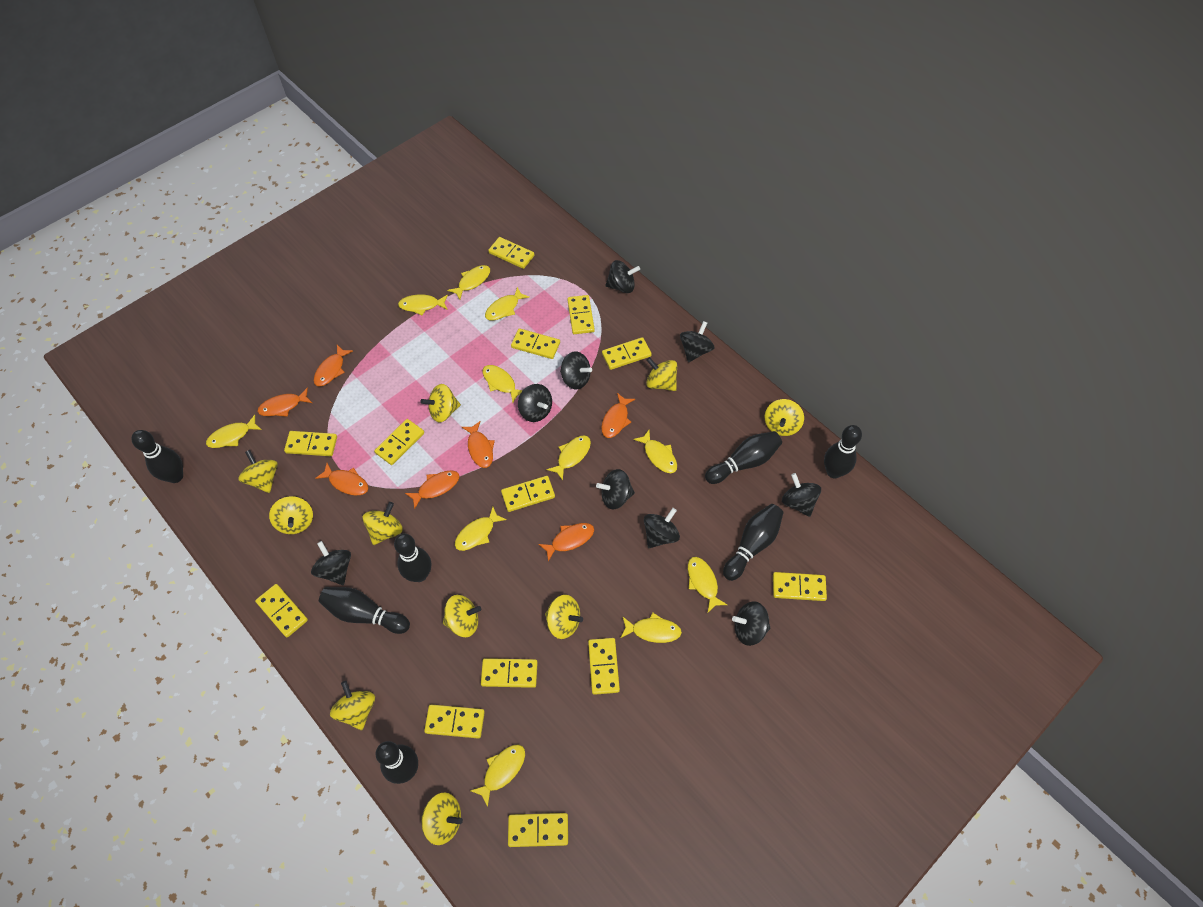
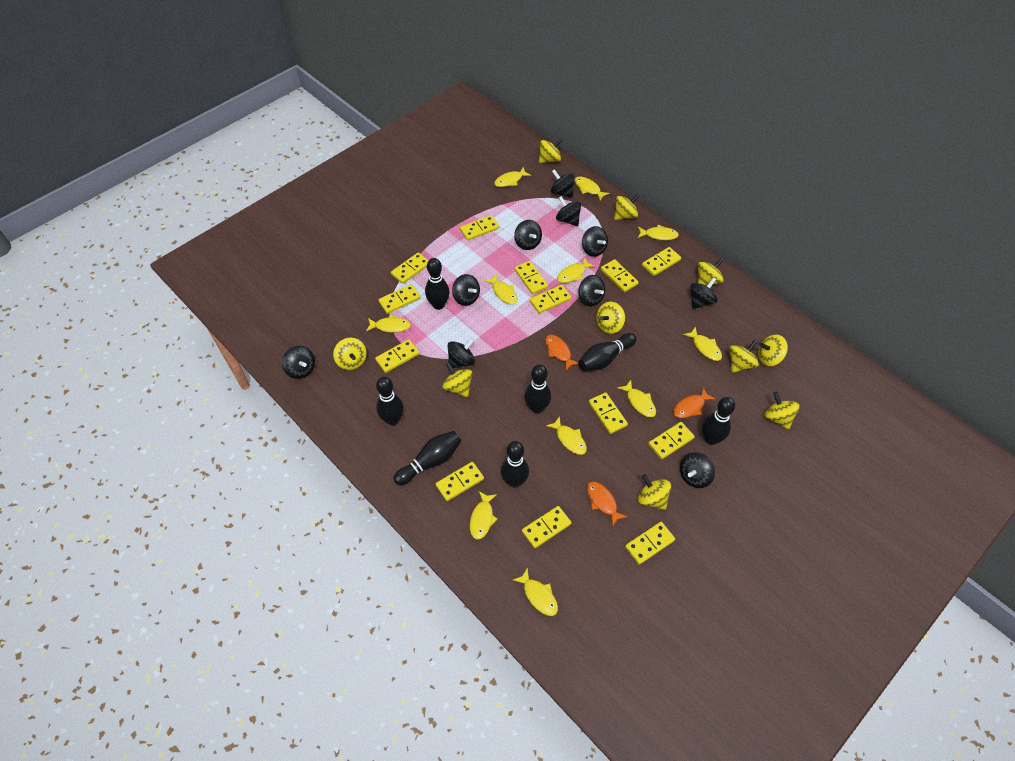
black spinning top: [311,541,351,585] [518,384,552,422] [560,351,592,389] [596,469,635,509] [605,260,640,293] [644,508,680,548] [680,321,714,362] [732,601,770,646] [782,473,821,517] = 9 -> [282,346,315,379] [448,338,475,368] [452,274,480,306] [514,220,542,250] [551,169,575,198] [556,196,581,226] [578,275,605,306] [582,226,608,257] [680,452,715,488] [690,277,718,309] = 10
orange fish: [258,387,312,417] [314,345,353,387] [315,463,368,495] [405,471,460,509] [462,421,495,468] [538,523,594,561] [601,393,635,438] = 7 -> [545,335,578,371] [587,481,628,527] [673,387,715,418] = 3

